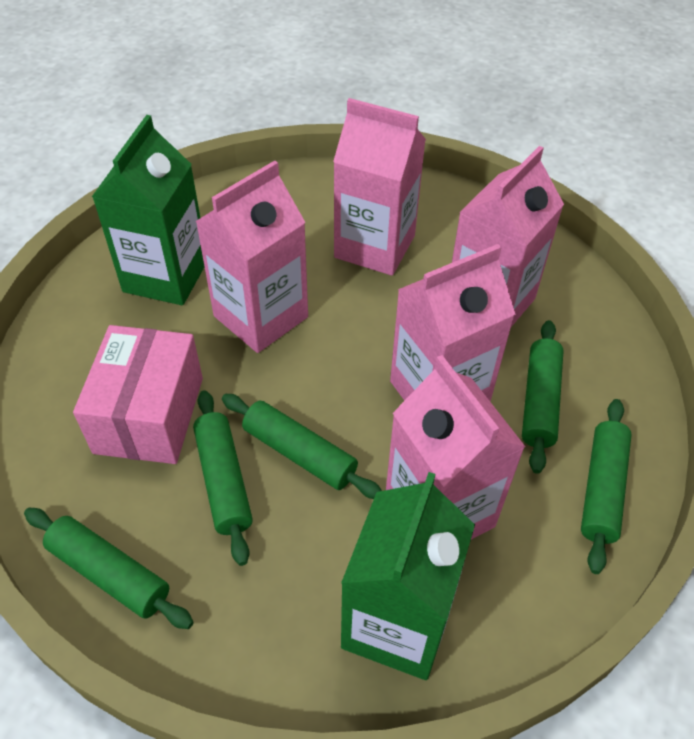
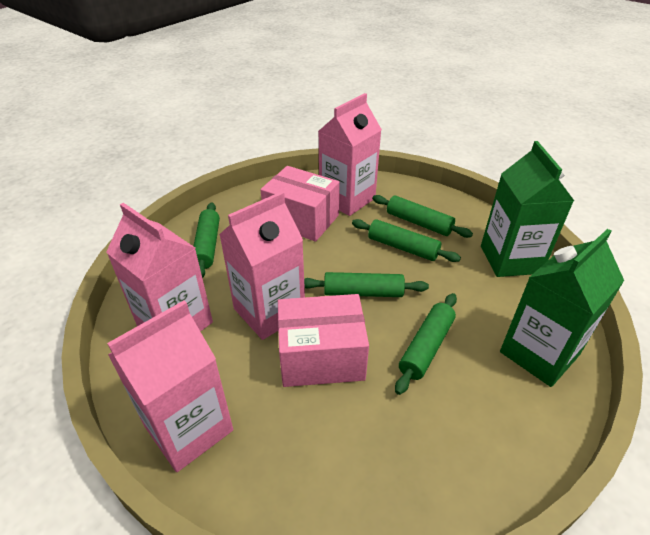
pink box: [73,325,203,464] = 1 -> [260,166,340,242] [278,294,369,387] = 2
pink carton: [195,161,308,353] [333,98,426,276] [386,355,526,539] [390,244,515,402] [452,146,564,327] = 5 -> [106,203,213,332] [107,300,233,472] [219,191,305,340] [318,93,382,216] = 4

